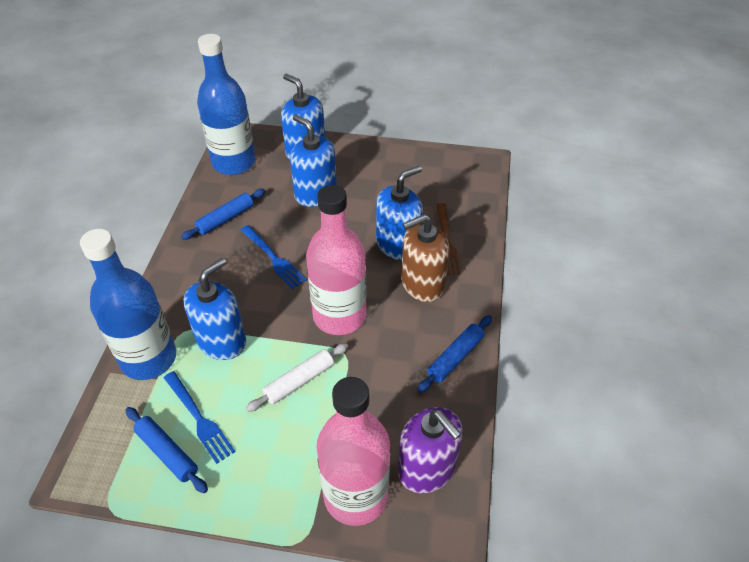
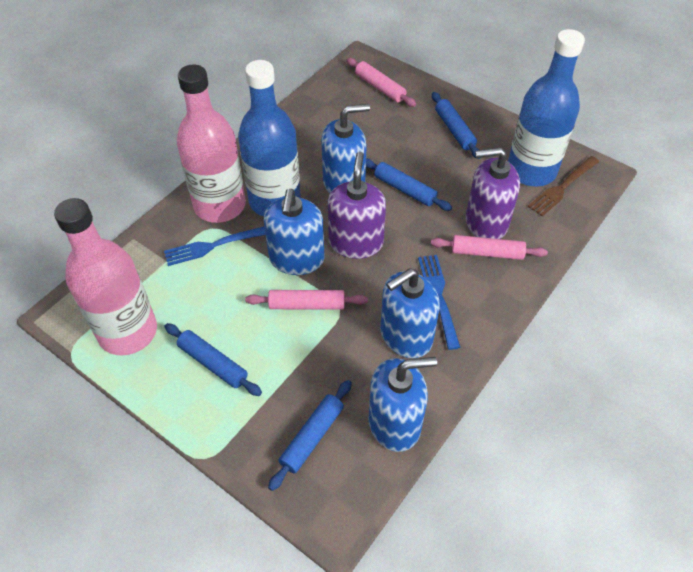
blue rolling pin: [126,407,208,493] [181,189,265,240] [418,315,492,393] = 3 -> [165,323,262,396] [268,380,352,491] [366,158,452,211] [432,92,480,159] = 4
brown soap dispenser: [401,214,449,302] = 1 -> none = 0
pink rolling pin: none = 0 -> [245,290,368,309] [347,58,416,107] [431,235,548,260] = 3
purple soap dispenser: [398,407,463,493] = 1 -> [328,152,386,259] [466,147,520,239] = 2
white rolling pin: [246,343,348,412] = 1 -> none = 0

